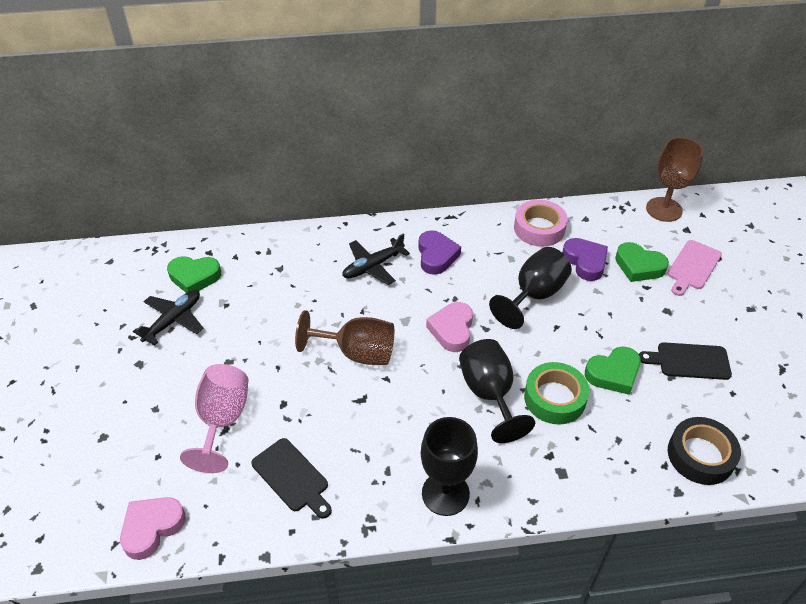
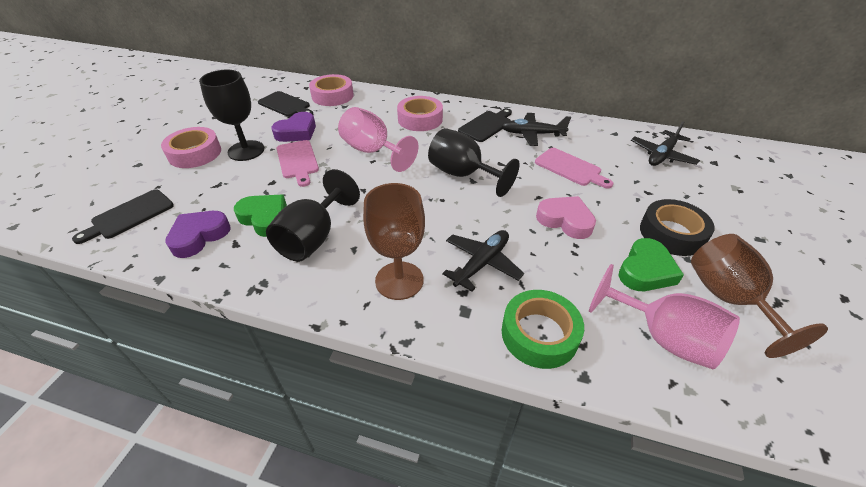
black cutting board: [251,438,332,519] [639,342,732,380] = 2 -> [72,189,174,244] [258,91,313,117] [458,109,512,142] = 3
black plane: [133,290,203,346] [342,233,410,285] = 2 -> [442,230,524,292] [502,113,571,146] [631,121,700,166] = 3
green heart: [167,256,221,293] [585,346,641,395] [615,242,669,282] = 3 -> [234,195,287,237] [618,238,684,291] = 2
pink cutting board: [667,240,722,296] = 1 -> [276,140,319,187] [535,148,614,188] = 2
pink goblet: [180,364,248,473] = 1 -> [338,107,418,172] [589,264,740,369] = 2
pink heart: [120,497,186,560] [426,302,473,352] = 2 -> [536,196,596,239] = 1
pink tape: [514,200,568,247] = 1 -> [161,127,221,168] [309,74,354,106] [397,96,443,131] = 3

